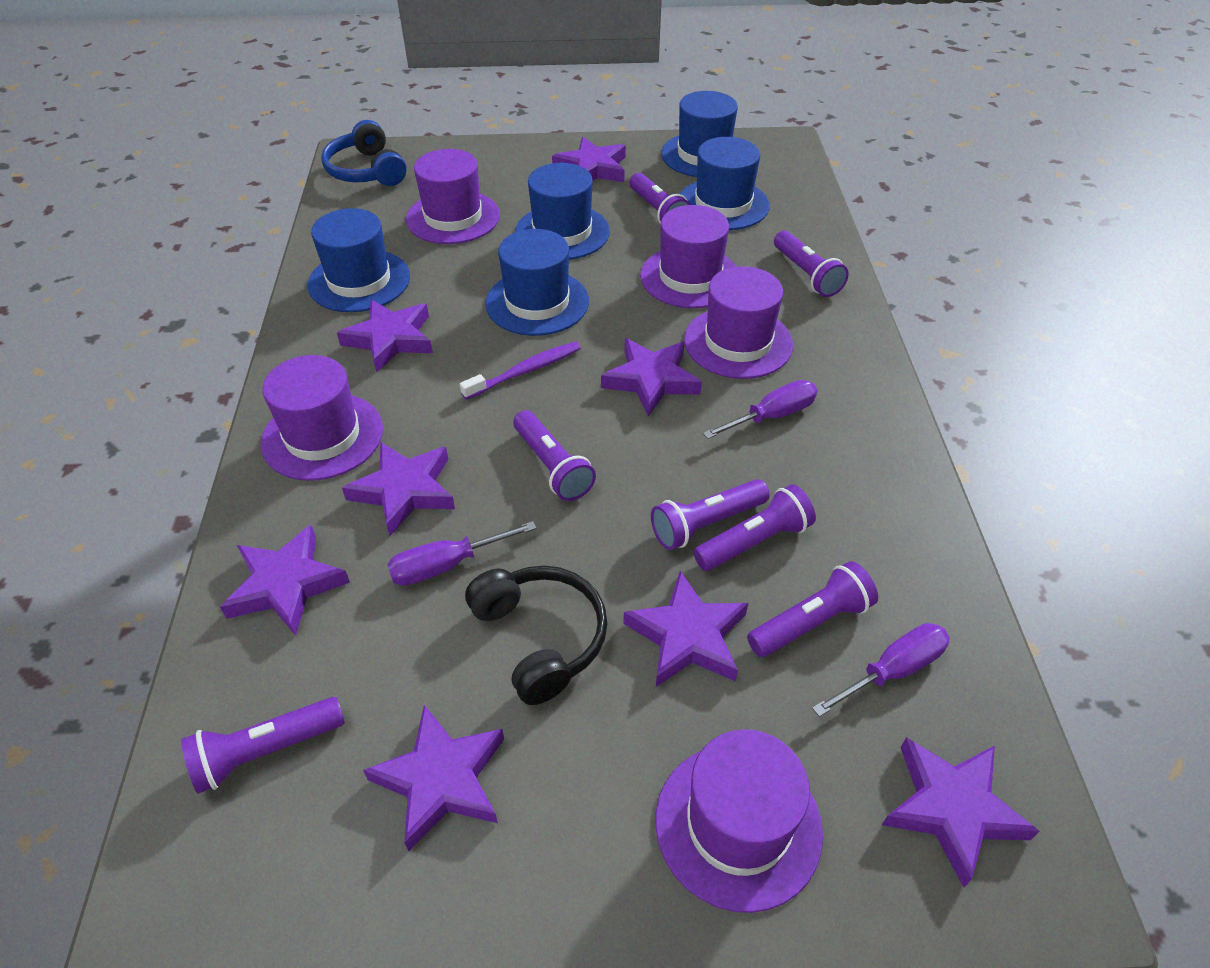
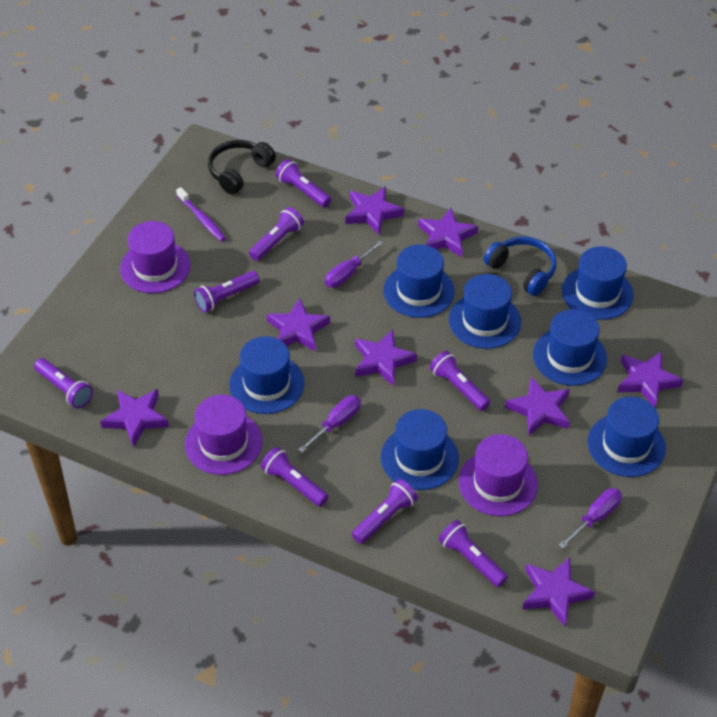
blue hat: [307,208,410,312] [485,229,589,336] [515,163,610,260] [661,91,738,177] [680,137,770,230] = 5 -> [229,336,304,414] [381,409,459,490] [383,245,455,318] [449,274,521,349] [533,309,607,386] [562,246,634,320] [588,397,666,477] = 7
purple flashlight: [181,697,345,793] [513,410,596,501] [630,173,691,224] [651,479,770,550] [693,484,816,571] [747,561,878,657] [774,231,849,297] = 7 -> [34,358,93,408] [194,271,260,312] [249,207,304,261] [261,447,329,507] [275,159,331,207] [352,479,418,544] [430,351,490,411] [439,520,508,587] = 8
purple hat: [261,355,383,481] [406,149,500,244] [640,205,737,308] [655,729,823,913] [684,266,793,379] = 5 -> [120,221,191,293] [185,395,263,475] [459,434,538,516] = 3

